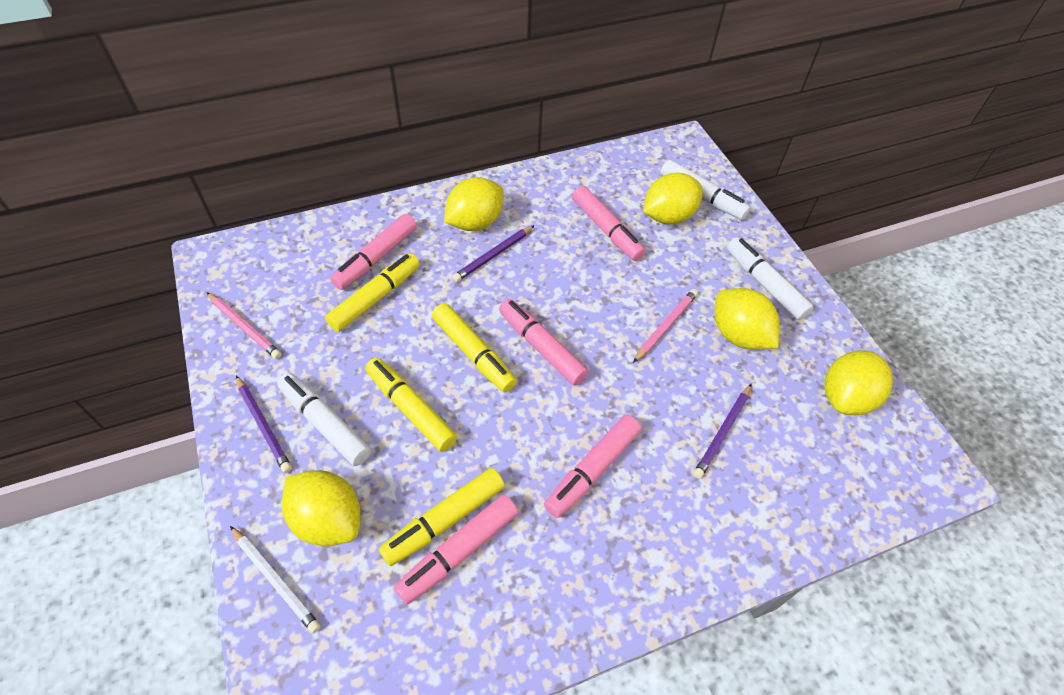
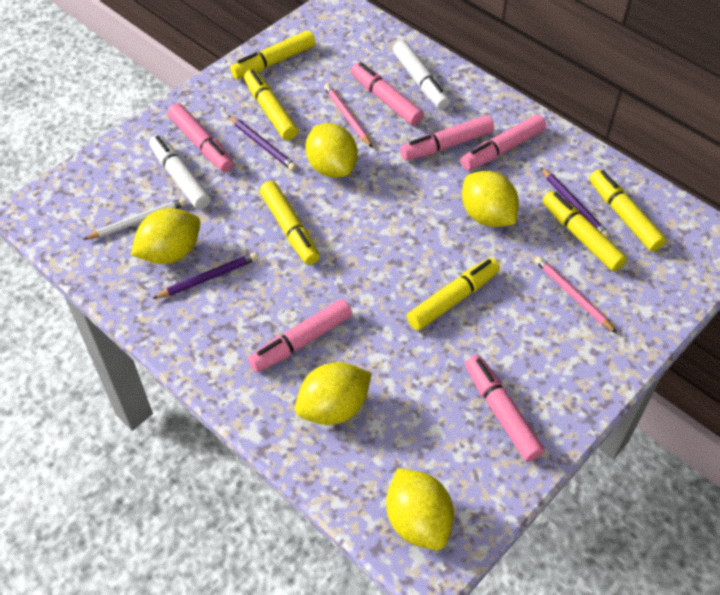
pink marker: [330,214,417,290] [394,495,518,604] [499,299,589,386] [544,415,641,518] [572,186,645,261] = 5 -> [168,103,234,172] [248,299,352,373] [351,62,424,126] [400,115,494,161] [461,114,546,171] [465,355,545,462] = 6
white marker: [277,373,371,466] [660,160,750,220] [727,237,814,320] = 3 -> [149,135,211,210] [393,40,450,109] = 2
yellow marker: [325,253,420,332] [365,357,457,452] [379,468,505,566] [432,303,517,392] = 4 -> [230,30,316,79] [244,69,298,141] [260,181,320,265] [407,258,500,331] [542,191,627,271] [589,169,666,252] = 6

